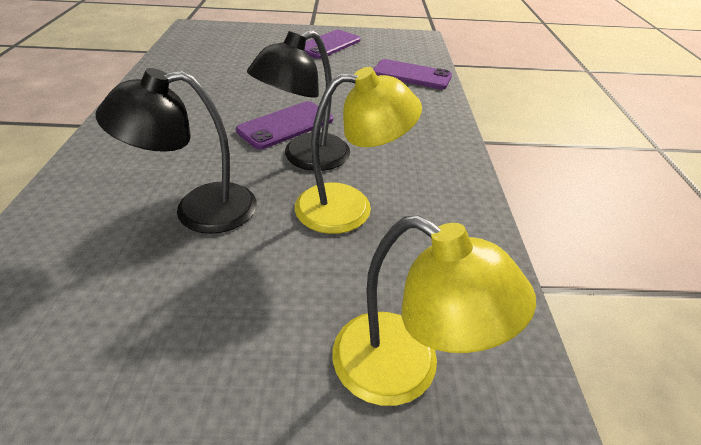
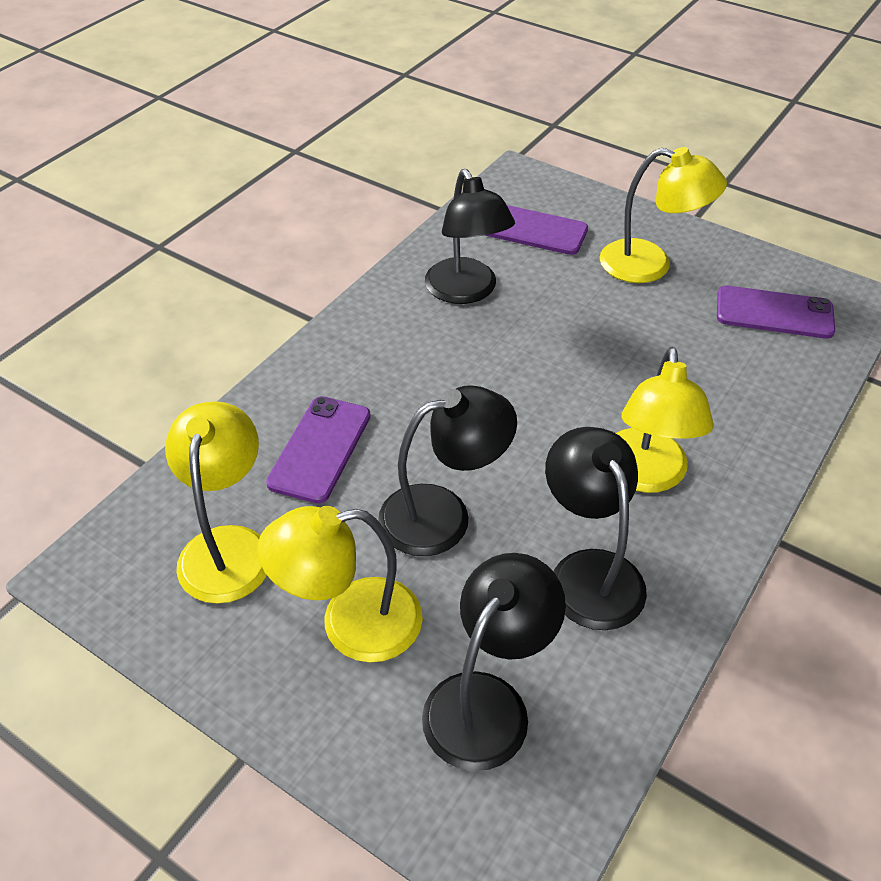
black lamp: [96,68,257,234] [247,30,350,171] = 2 -> [378,385,517,556] [422,553,566,771] [425,169,515,304] [545,427,647,630] = 4
yellow lamp: [295,67,422,234] [332,215,536,406] = 2 -> [165,401,267,604] [257,506,423,663] [600,147,727,283] [616,347,714,493] = 4

